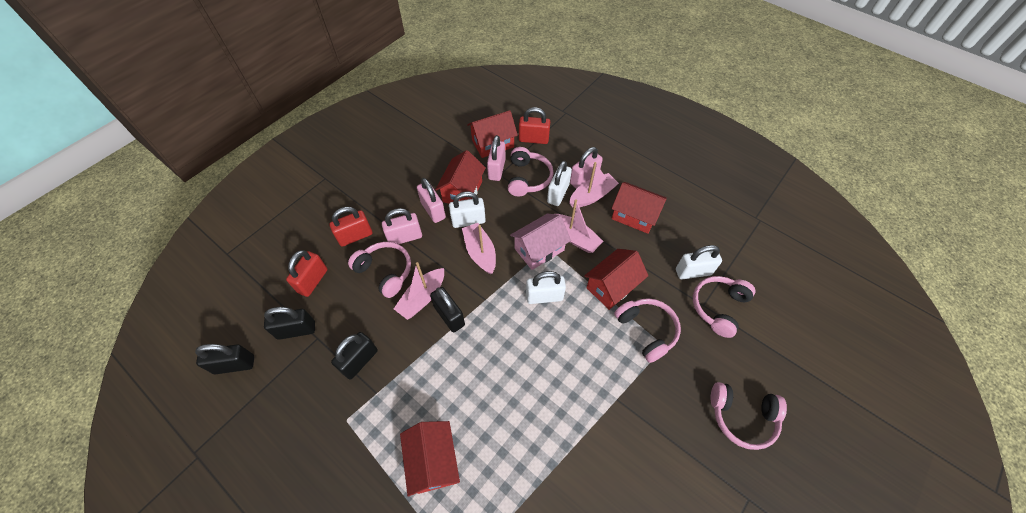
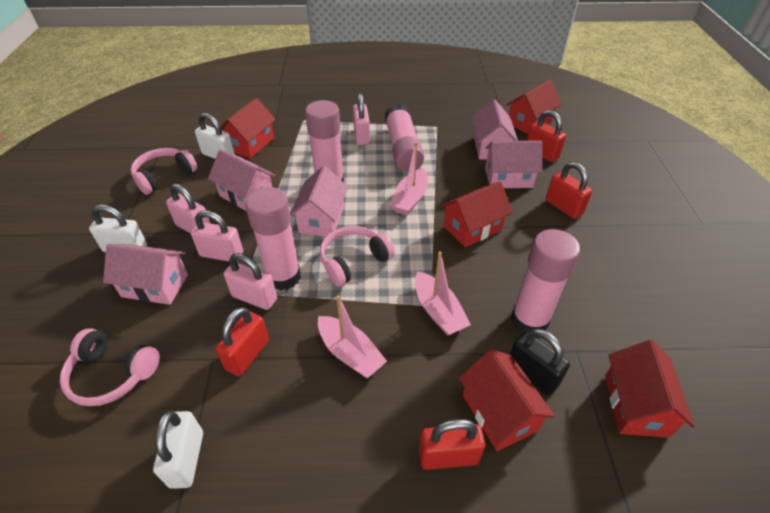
black padlock: [195,344,254,374] [264,307,315,340] [331,332,378,379] [430,287,465,332] = 4 -> [510,329,570,396] = 1
pink boat: [394,262,444,320] [462,223,496,274] [557,199,603,253] [569,162,619,207] = 4 -> [318,295,387,378] [390,142,428,215] [415,252,471,336] = 3
pink glue stick: none = 0 -> [245,187,301,291] [305,100,344,182] [385,104,424,172] [511,229,580,334] = 4
pink headphones: [348,242,411,298] [508,147,554,196] [614,298,681,363] [693,276,755,338] [711,382,787,450] = 5 -> [60,328,160,406] [131,148,197,195] [320,226,395,286] = 3
pink house: [510,214,571,270] = 1 -> [103,244,188,305] [208,150,276,211] [290,166,348,237] [472,100,518,159] [485,141,542,188] = 5
red padlock: [286,250,328,297] [329,207,372,247] [519,107,550,144] = 3 -> [215,307,269,376] [419,419,485,470] [527,110,566,162] [546,162,592,219] = 4
white padlock: [449,191,486,228] [526,271,566,304] [547,161,572,206] [676,245,722,279] = 4 -> [89,205,147,252] [153,411,203,489] [195,113,235,159] = 3

